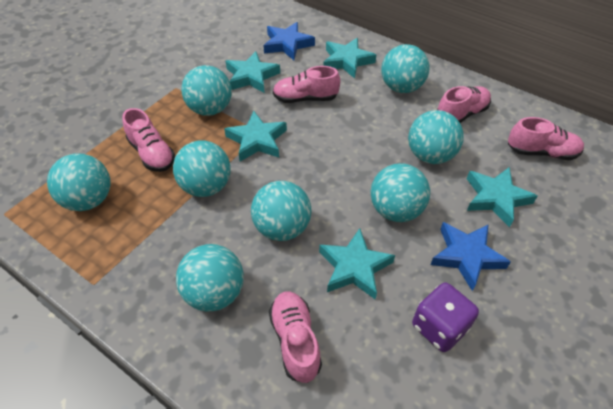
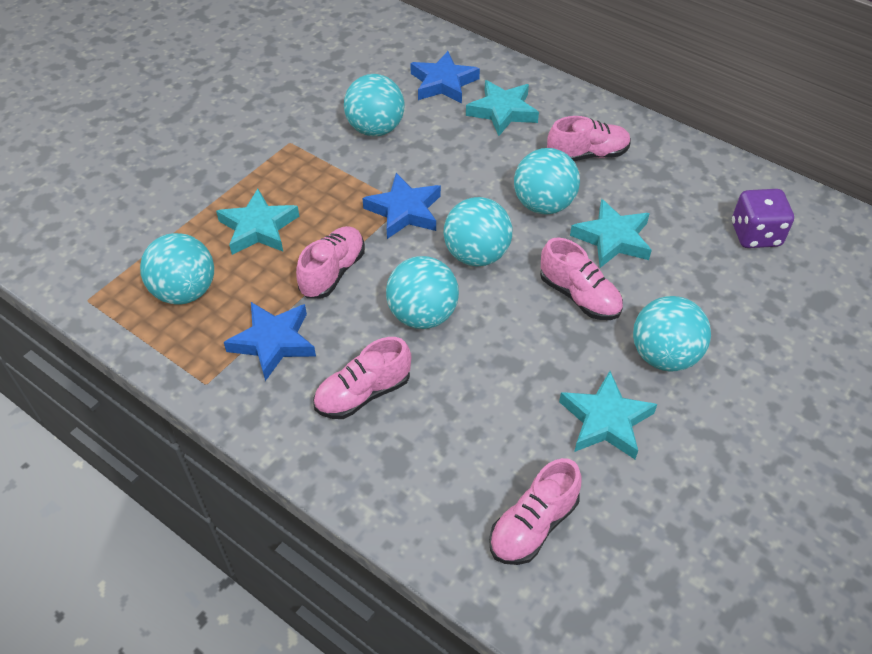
blue star: [263,22,315,60] [430,222,511,291] = 2 -> [224,302,316,381] [362,173,441,239] [410,51,480,104] = 3
turquoise ball: [47,154,111,211] [173,140,231,197] [176,244,244,311] [181,65,232,116] [251,181,311,241] [370,163,430,222] [381,44,429,93] [408,110,464,164] = 8 -> [140,233,214,305] [344,74,404,136] [386,256,459,329] [444,197,512,266] [514,148,580,215] [633,296,711,371] = 6
turquoise star: [224,111,287,161] [226,51,280,93] [319,228,395,299] [323,38,376,78] [467,167,537,227] = 5 -> [216,189,299,255] [466,80,539,136] [559,371,657,459] [570,199,652,268] = 4

